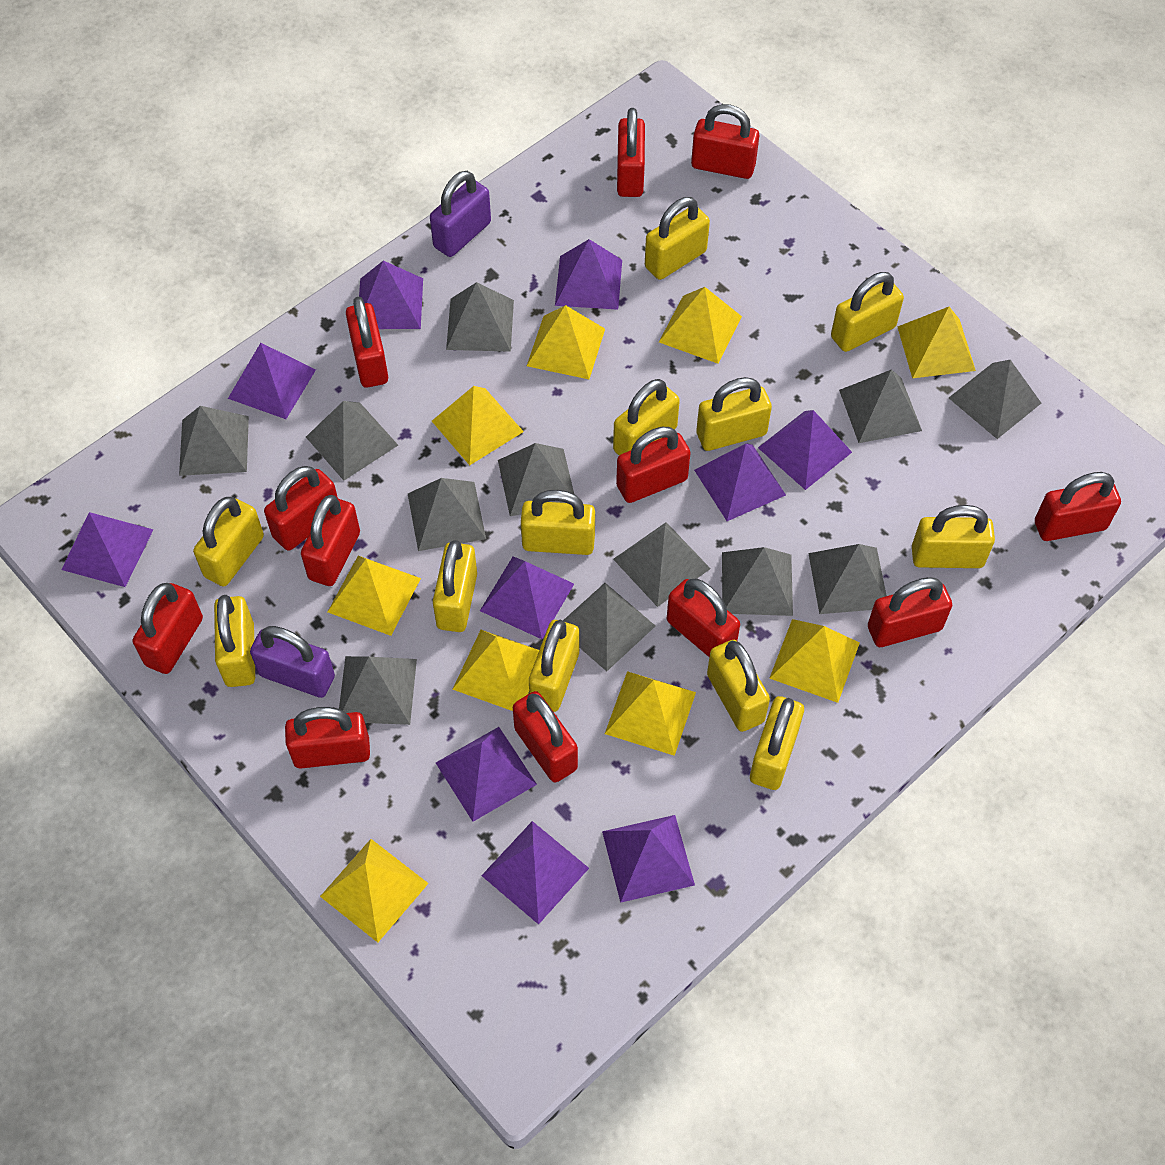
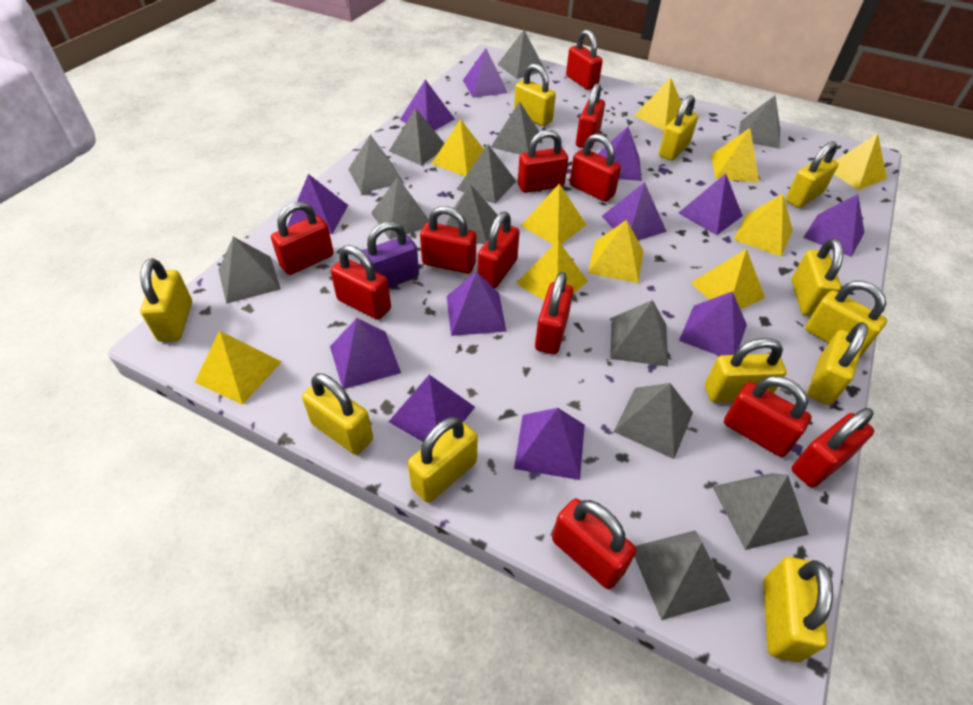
grey pyramid: [179,406,249,476] [306,401,398,481] [339,656,417,725] [408,478,486,551] [446,282,514,352] [498,443,574,516] [563,583,655,671] [613,522,711,607] [722,547,793,616] [808,544,887,614] [839,369,922,443] [949,360,1041,439] = 12 -> [218,237,281,304] [348,135,404,193] [371,177,429,240] [389,108,444,165] [446,184,497,244] [456,144,516,204] [491,101,539,155] [497,30,546,79] [610,300,668,366] [613,383,693,459] [634,530,731,620] [712,473,809,550] [739,96,780,149] = 13
purple padlock: [250,626,335,698] [430,171,491,257] = 2 -> [360,221,419,288] = 1
purple pyramid: [61,512,154,587] [228,343,316,419] [359,260,423,329] [436,727,537,822] [480,557,574,639] [481,821,589,925] [555,239,622,310] [602,815,695,903] [694,443,786,521] [758,410,852,490] = 10 -> [287,174,348,234] [330,318,401,389] [389,375,475,442] [400,79,455,131] [447,271,506,336] [463,48,508,98] [514,408,585,480] [598,127,642,181] [602,182,667,240] [679,173,743,235] [679,291,747,356] [803,194,865,257] = 12
yellow padlock: [193,497,264,587] [214,595,255,687] [433,540,477,632] [521,490,595,555] [529,620,579,712] [613,379,680,455] [645,197,710,280] [696,377,772,451] [707,640,770,732] [750,696,804,790] [831,272,904,352] [912,505,995,568] = 12 -> [140,258,192,342] [302,373,373,455] [408,417,478,503] [514,64,556,126] [659,95,698,161] [705,338,787,403] [763,557,833,662] [785,141,838,208] [792,238,843,316] [805,281,887,357] [808,322,868,405] = 11
yellow pyramid: [320,839,429,943] [328,556,421,636] [432,386,524,465] [453,630,539,711] [527,305,605,379] [605,671,696,756] [659,287,742,364] [769,619,860,703] [898,307,976,378] = 9 -> [195,330,281,405] [431,119,484,176] [516,241,588,300] [521,183,586,245] [588,220,643,283] [634,78,682,131] [691,249,765,309] [711,128,759,183] [733,194,793,257] [834,133,887,190] = 10

